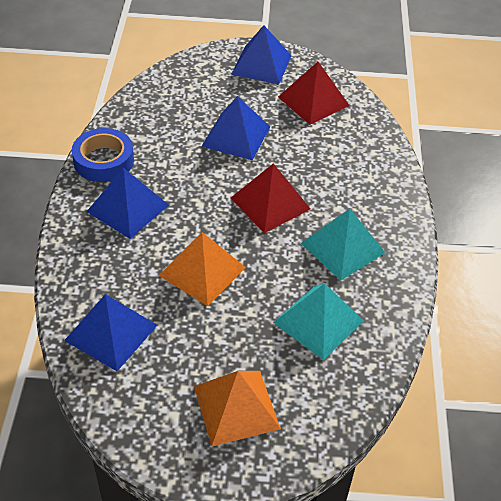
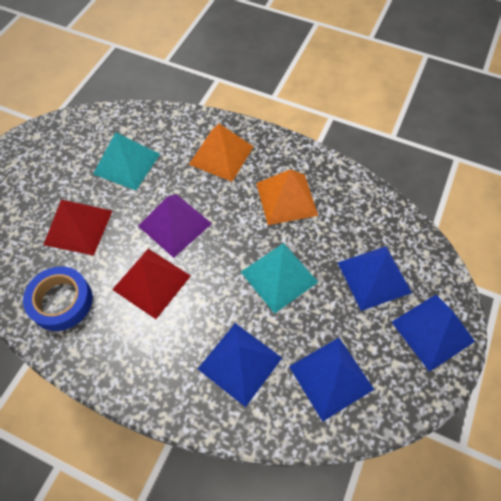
purple pyramid: none = 0 -> [138,194,212,258] = 1

